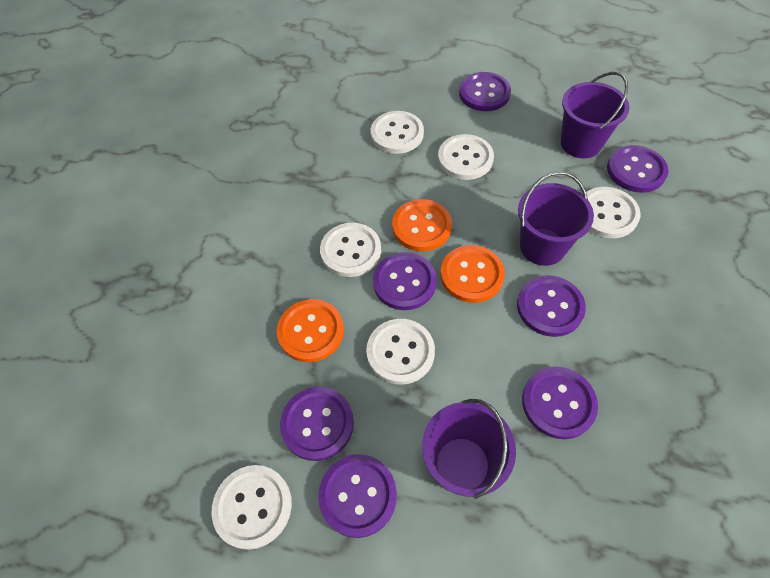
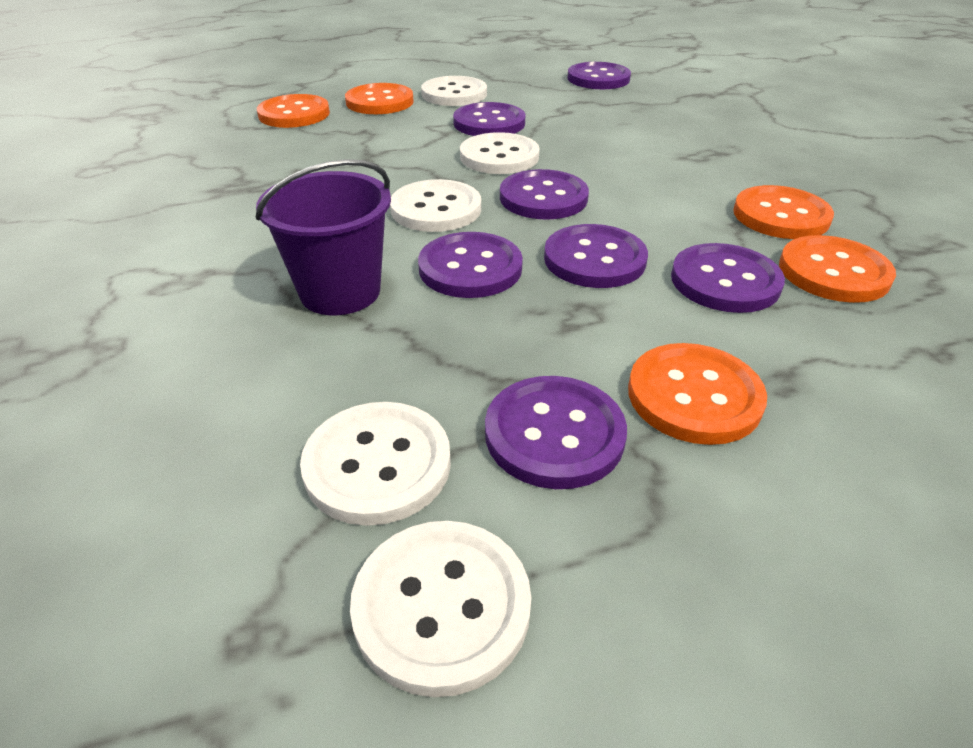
orange button: [277,299,344,362] [392,199,452,251] [440,245,505,303] = 3 -> [257,94,330,128] [345,83,414,114] [628,343,767,445] [733,185,834,239] [779,235,896,303] = 5
purple bucket: [422,399,516,499] [518,171,594,266] [561,72,630,158] = 3 -> [256,159,391,315] = 1
white button: [211,465,292,550] [320,223,381,277] [366,319,435,385] [371,111,424,154] [438,134,494,180] [586,187,641,238] = 6 -> [300,402,451,526] [350,521,531,697] [390,179,481,232] [421,76,487,106] [460,132,540,174] = 5

